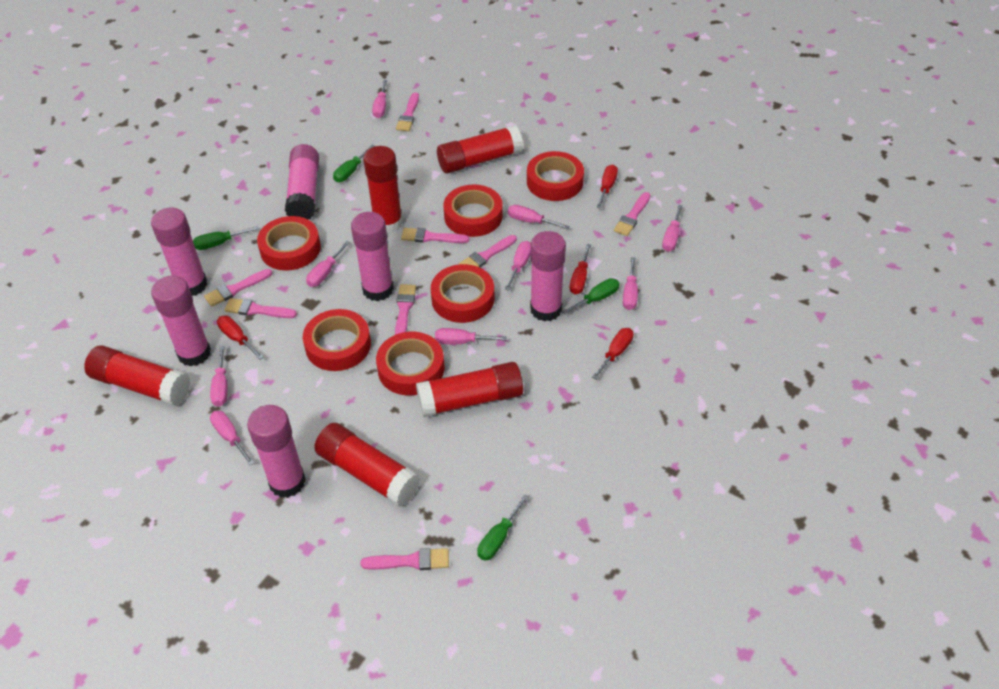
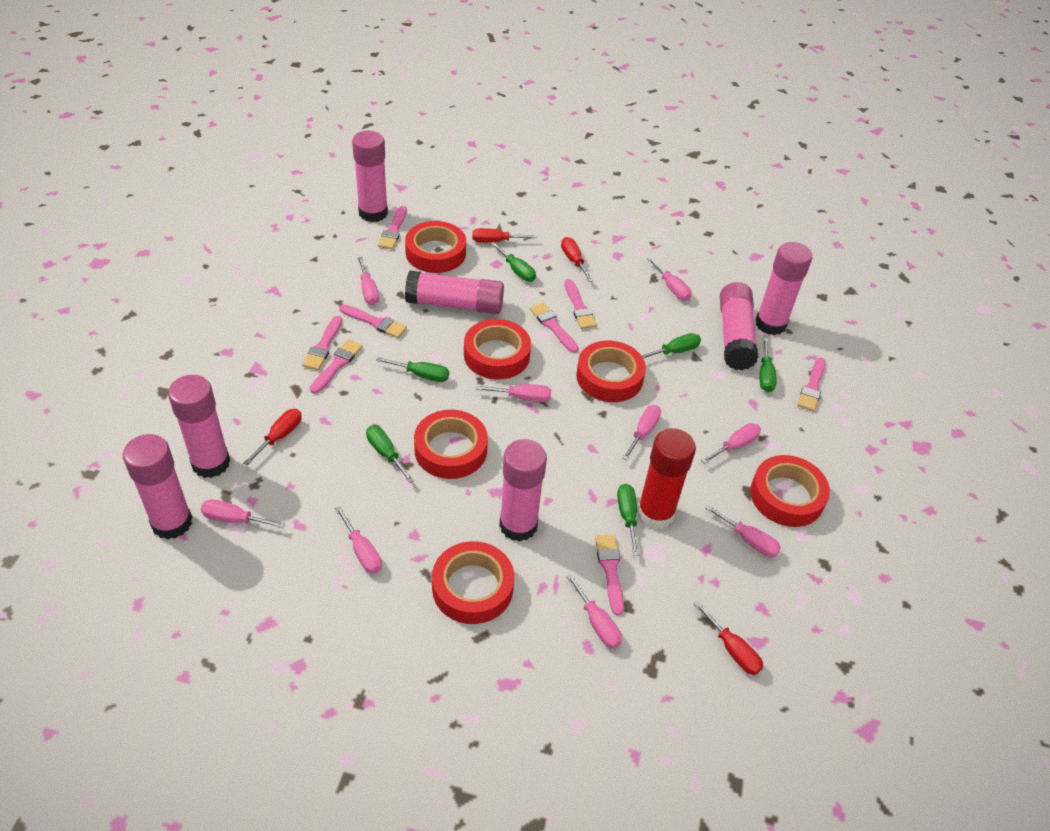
green screwdriver: [193,226,259,250] [333,145,375,182] [477,494,529,561] [562,278,620,315] = 4 -> [366,425,414,483] [376,357,449,382] [490,242,536,282] [617,484,639,556] [641,333,701,359] [760,338,777,392] = 6
pink glue stick: [151,207,207,296] [151,275,211,366] [247,405,306,498] [285,144,319,219] [351,212,394,301] [530,231,566,321] = 6 -> [123,434,192,540] [168,375,230,478] [352,131,388,222] [405,271,504,314] [499,439,547,542] [720,282,759,370] [755,242,812,335] = 7
red glue stick: [84,345,190,406] [315,423,420,507] [363,146,403,233] [416,362,523,417] [437,125,523,174] = 5 -> [637,428,696,529] = 1

